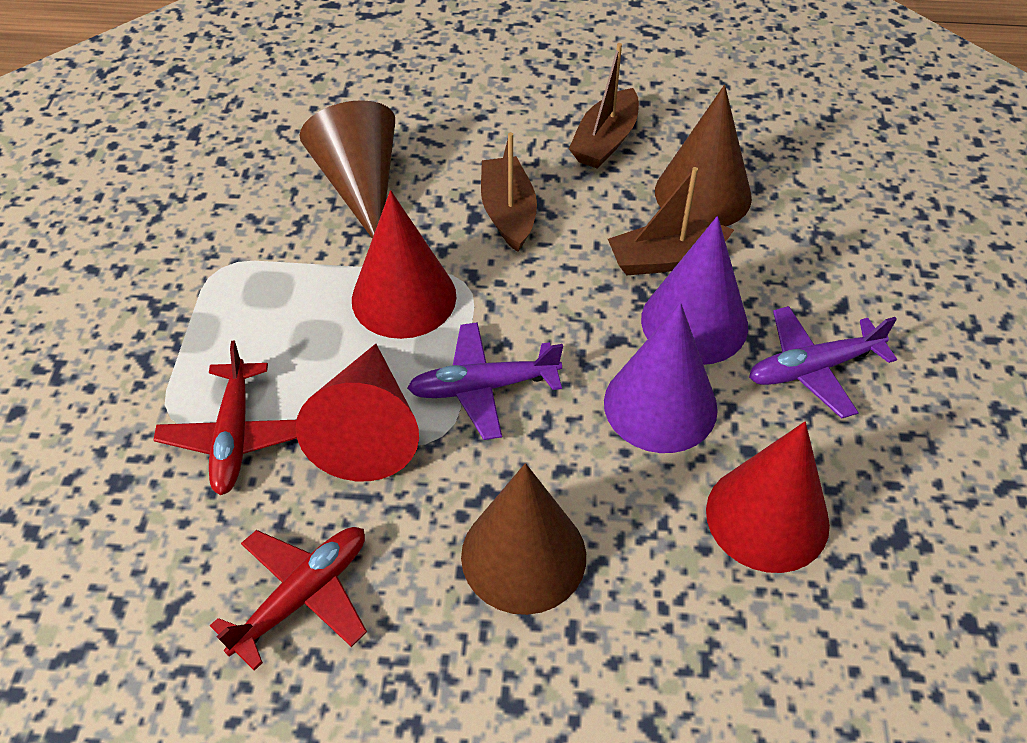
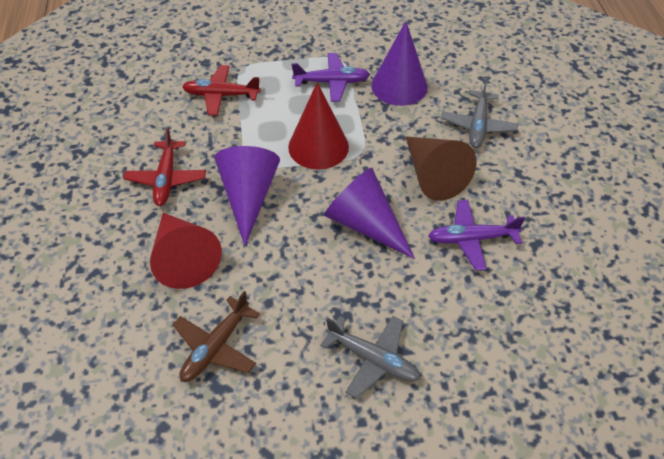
brown boat: [481,132,537,252] [569,43,639,169] [608,167,734,275] = 3 -> none = 0
brown cone: [299,100,395,239] [461,463,586,615] [655,85,752,226] = 3 -> [406,136,477,201] = 1
brown plane: none = 0 -> [173,291,260,382] = 1
grey plane: none = 0 -> [320,316,421,399] [441,78,518,148] = 2
purple cone: [604,303,718,453] [641,216,748,365] = 2 -> [214,146,280,246] [324,168,415,259] [371,21,427,106] = 3
red cone: [295,344,419,481] [352,190,457,339] [706,422,830,573] = 3 -> [150,213,222,289] [288,82,349,170] = 2

